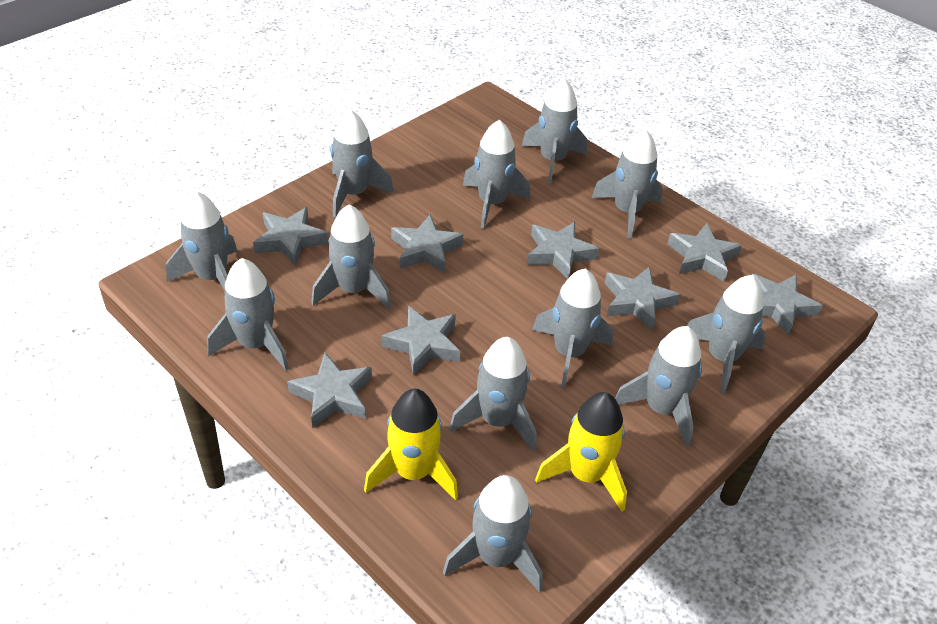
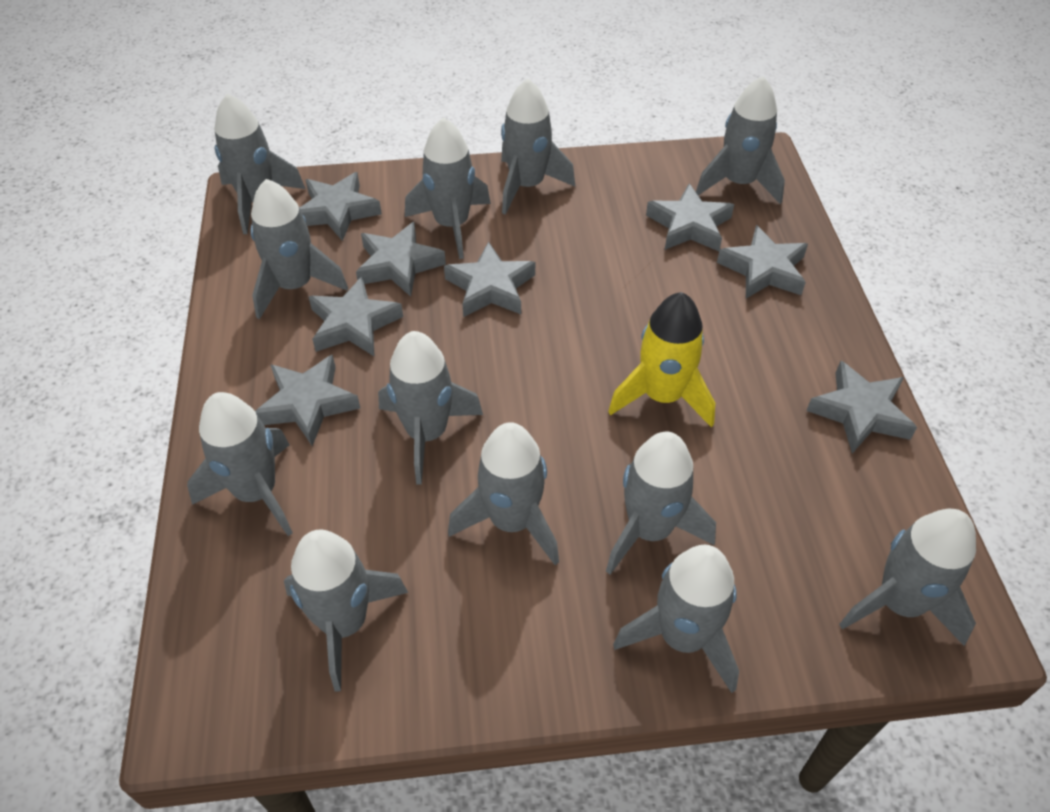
yellow rocket: [364,389,458,500] [535,392,627,512] = 2 -> [608,292,715,427] = 1

